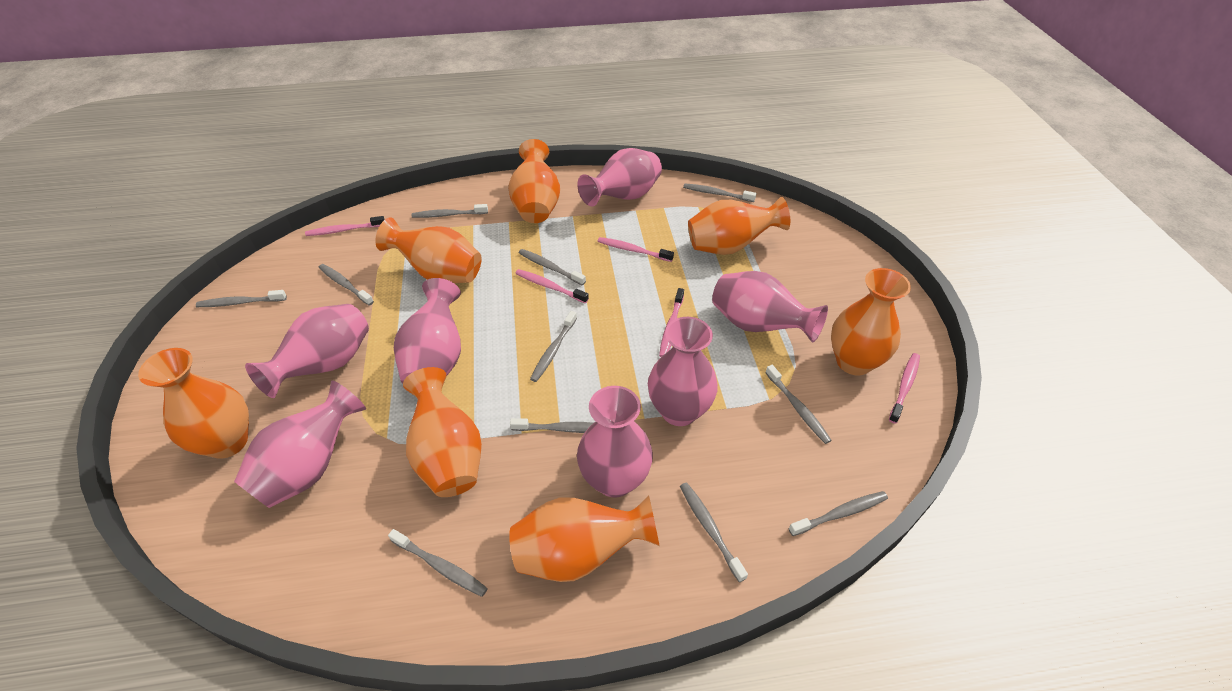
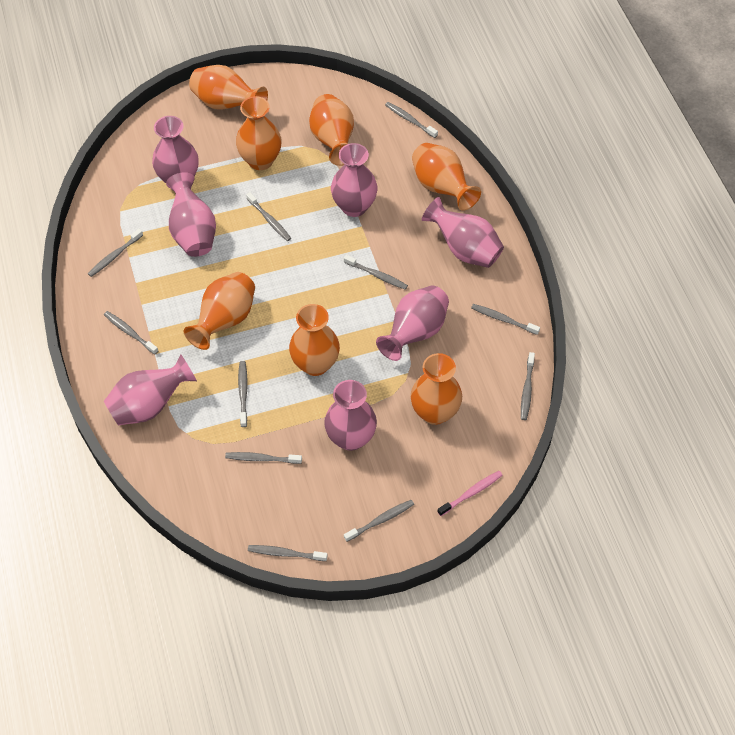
pink toothbrush: [305,216,385,236] [515,269,589,304] [597,237,674,262] [659,288,684,357] [889,353,920,424] = 5 -> [437,471,503,516] = 1

